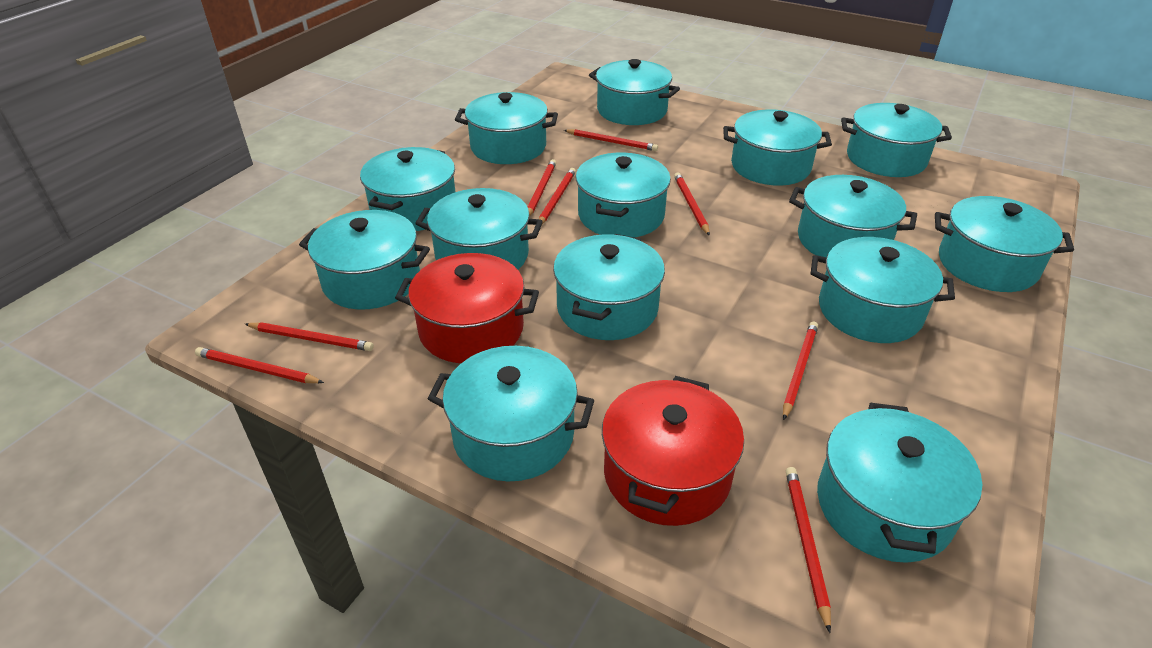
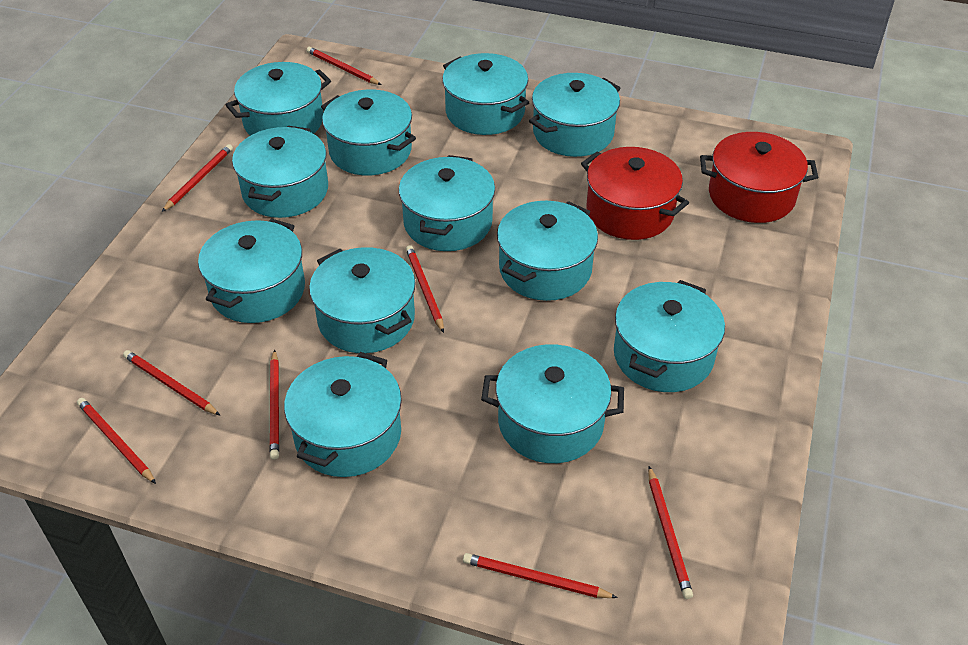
turquoise pot: [299,210,430,310] [360,147,455,231] [415,188,543,270] [428,346,594,481] [455,92,558,164] [553,234,665,340] [576,153,671,238] [589,59,680,125] [723,109,832,186] [789,175,917,257] [811,237,955,343] [817,403,982,563] [841,103,952,177] [935,196,1074,292] = 14 -> [198,218,305,323] [226,62,331,136] [232,126,328,218] [284,352,402,477] [309,247,416,353] [321,90,416,176] [399,155,495,251] [442,53,529,135] [481,344,624,463] [497,201,598,301] [529,73,620,157] [614,280,725,392] = 12

